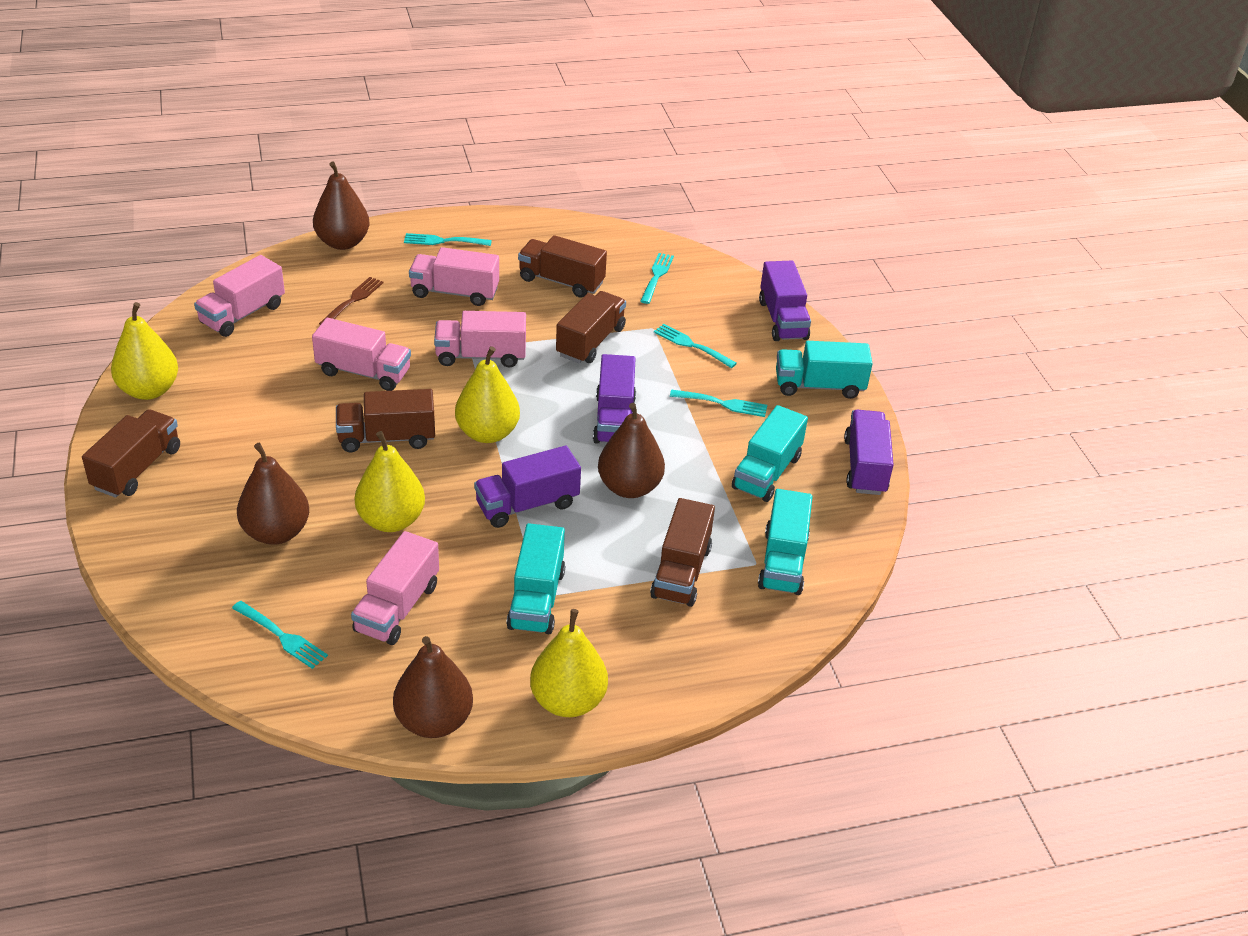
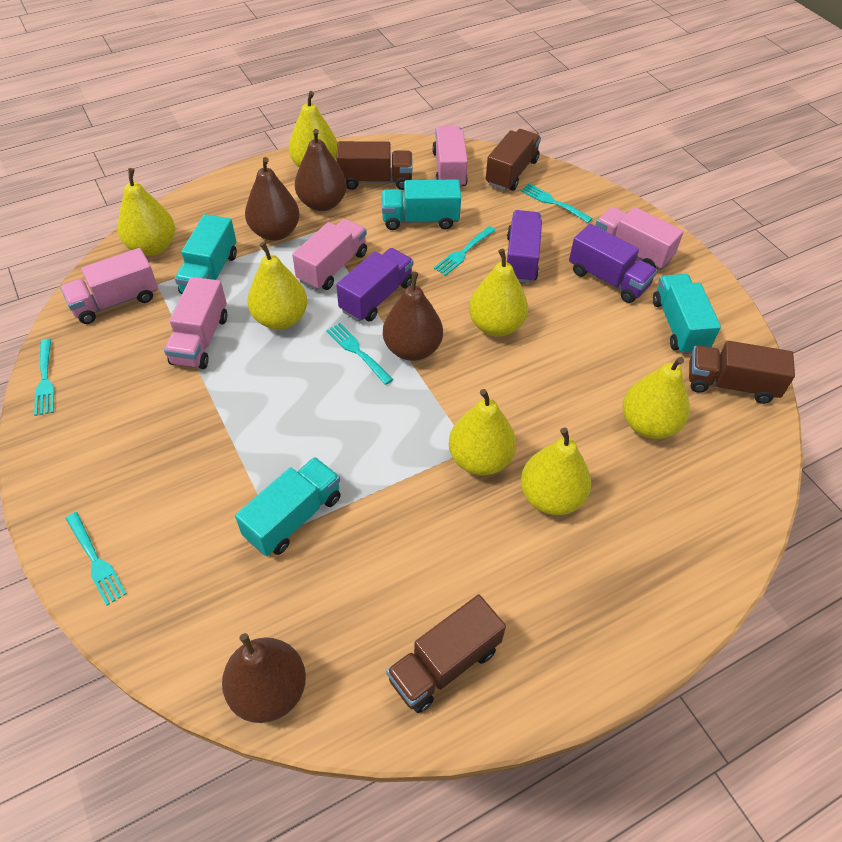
brown fork: [319,277,384,325] = 1 -> none = 0
brown truck: [82,409,180,498] [336,389,435,452] [518,235,607,298] [556,291,626,364] [650,498,715,607] = 5 -> [336,141,412,190] [386,595,506,713] [486,129,541,191] [689,341,795,404] = 4
purple truck: [474,446,581,528] [593,354,636,444] [759,260,811,341] [844,410,893,495] = 4 -> [336,248,413,322] [507,210,542,283] [569,224,657,303] = 3
yellow pear: [111,302,178,400] [355,431,425,532] [455,346,520,443] [530,609,608,717] = 4 -> [118,168,175,256] [248,242,307,330] [289,91,338,167] [449,389,516,475] [469,249,528,336] [521,428,591,515] [623,357,690,439] = 7

